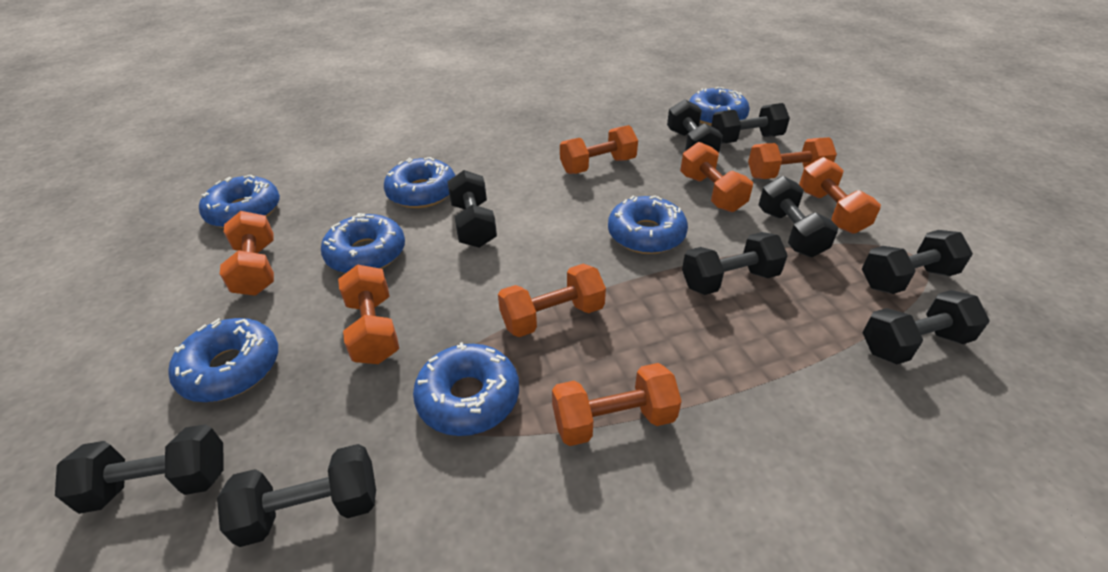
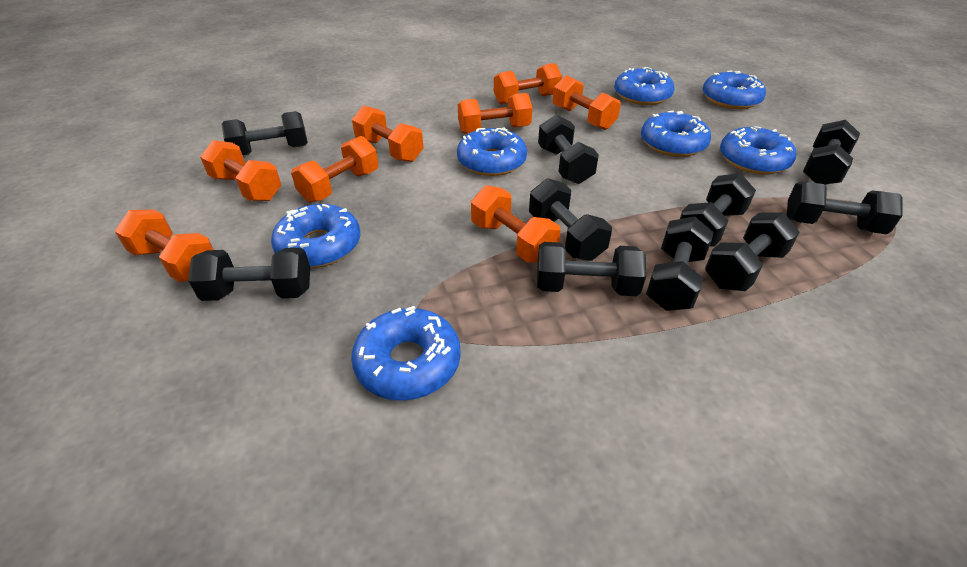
black dumbbell: [55,424,224,514] [217,444,376,547] [447,170,497,248] [667,99,723,153] [682,232,788,295] [711,103,790,143] [758,176,838,257] [862,230,973,294] [863,290,989,364] = 9 -> [188,248,310,301] [221,111,308,155] [529,178,612,261] [537,242,646,296] [538,115,599,184] [646,216,714,311] [680,173,756,247] [705,212,800,291] [787,181,903,234] [803,120,860,185] = 10

